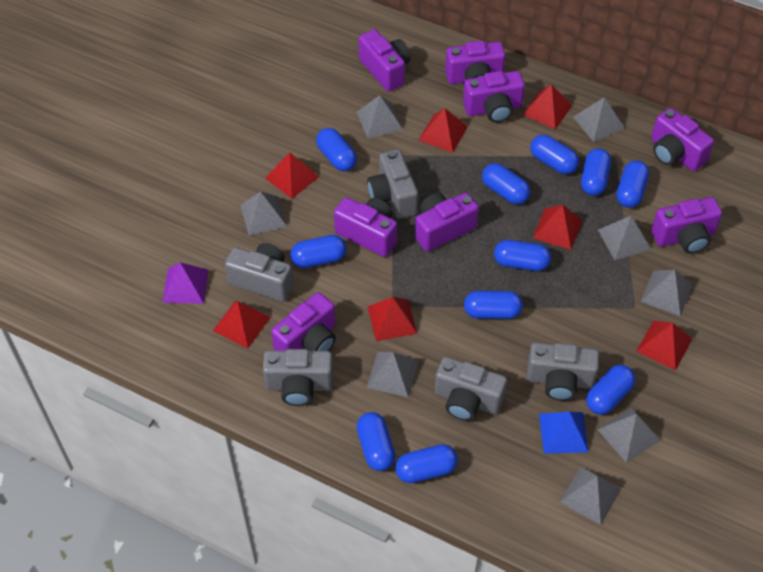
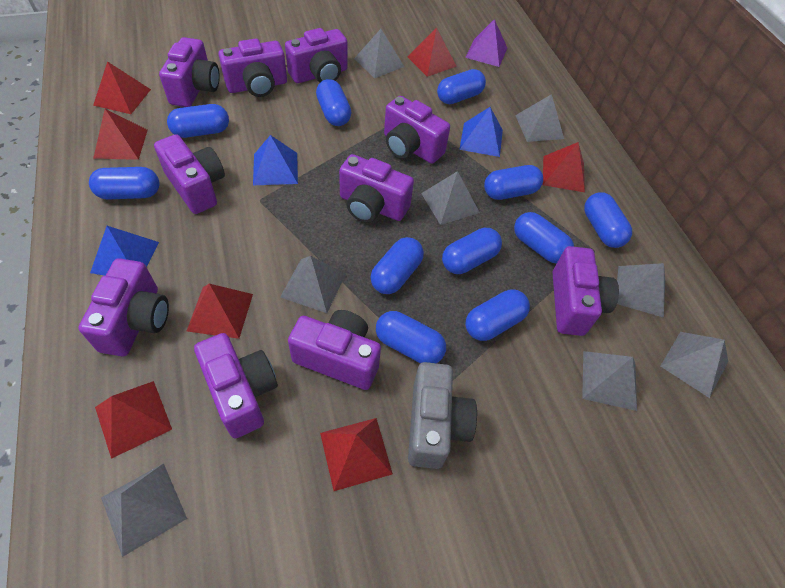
blue pyramid: [539,412,589,454] = 1 -> [90,226,159,276] [253,135,298,185] [459,107,503,157] = 3
grey camera: [225,243,293,302] [263,349,333,406] [367,149,418,219] [435,357,507,421] [527,342,599,401] = 5 -> [408,362,477,469] = 1
purple camera: [271,292,336,351] [334,197,397,257] [359,29,410,92] [415,193,479,252] [445,41,506,84] [463,71,525,123] [651,108,714,171] [651,197,722,254] = 8 -> [78,258,169,356] [154,134,225,214] [159,37,220,107] [194,333,278,438] [218,38,287,97] [285,28,348,83] [288,310,381,390] [339,154,414,223] [384,96,450,164] [553,246,619,336] = 10

